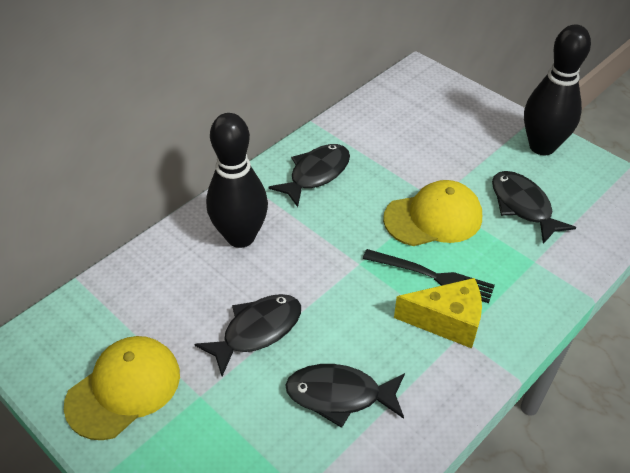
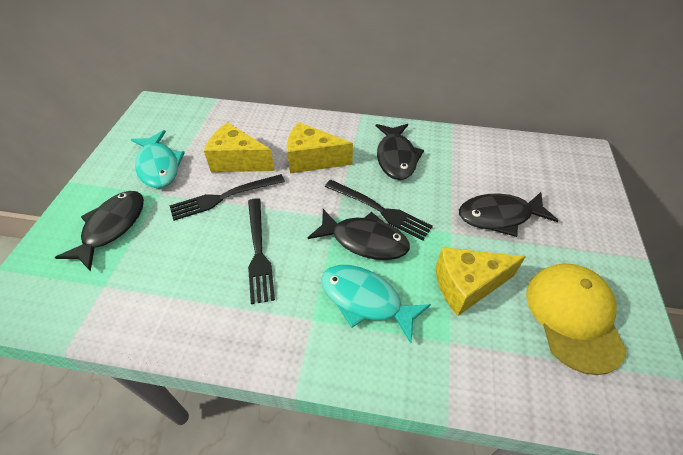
black bowling pin: [206,113,268,248] [524,24,591,155] = 2 -> none = 0
black fork: [363,249,495,303] = 1 -> [169,174,285,221] [248,198,275,304] [325,180,433,241] = 3
turquoise fish: none = 0 -> [131,130,185,188] [321,265,431,343] = 2
yellow cap: [64,336,180,440] [383,180,482,246] = 2 -> [526,263,627,375] = 1
yellow cheese: [394,278,482,348] = 1 -> [204,122,275,172] [287,122,353,174] [436,247,526,316] = 3

